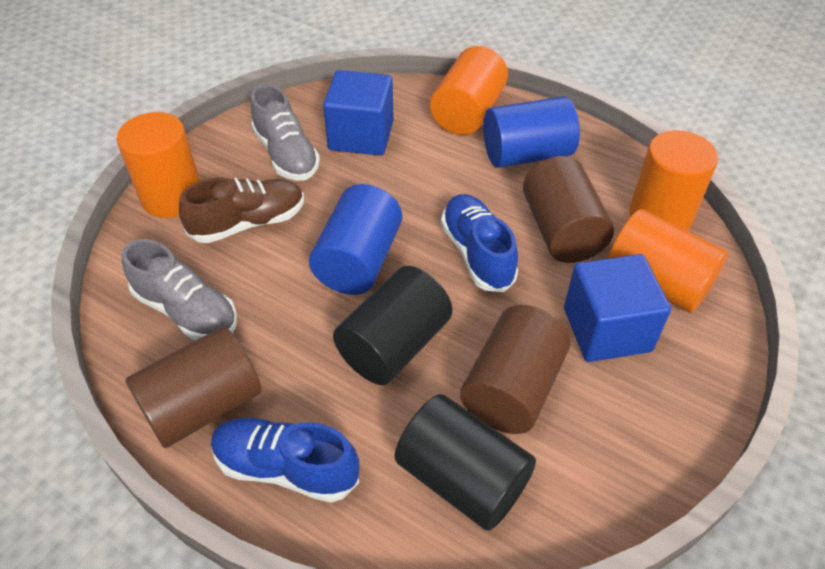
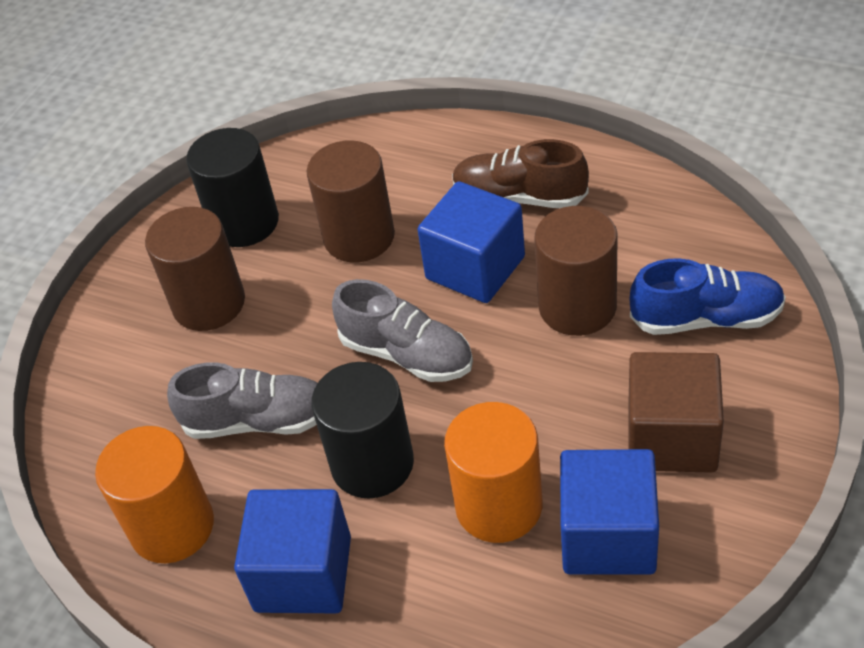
blue cube: [323,70,394,156] [564,254,671,362] = 2 -> [234,489,351,613] [417,181,525,303] [560,449,659,575] = 3
blue cylinder: [309,184,402,295] [483,96,580,168] = 2 -> none = 0
blue shoe: [211,418,359,503] [441,194,518,292] = 2 -> [629,258,786,335] = 1
brown cube: none = 0 -> [628,352,724,473] = 1
orange cylinder: [116,112,200,218] [430,46,508,135] [608,209,728,313] [629,130,718,231] = 4 -> [95,426,214,563] [444,402,542,543] = 2

